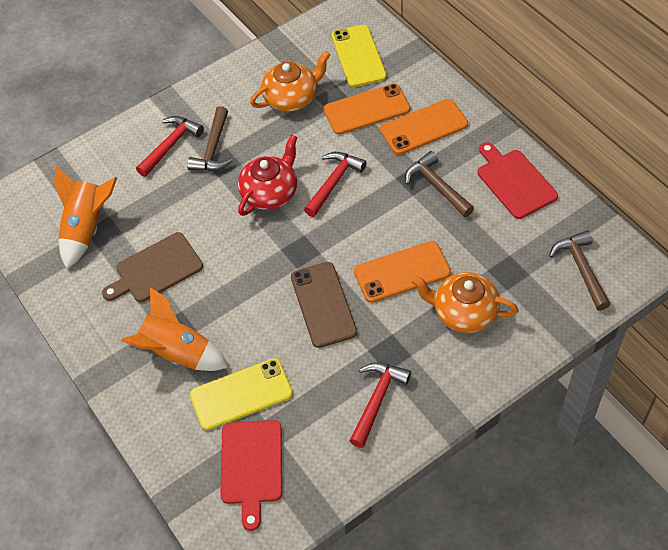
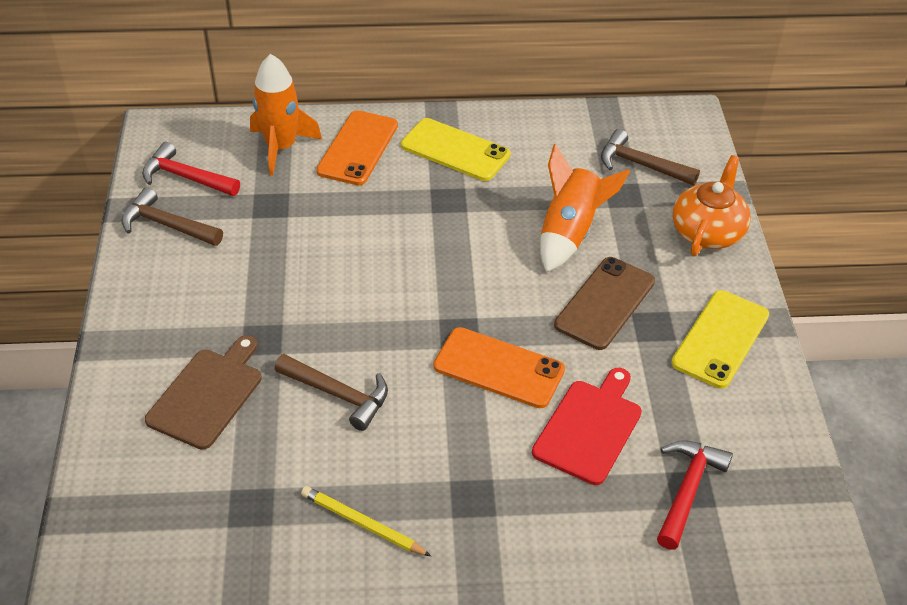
orange phone: [324,84,410,135] [354,241,451,303] [380,99,468,155] = 3 -> [316,110,398,185] [434,327,565,408] = 2
orange teapot: [250,51,330,112] [411,272,519,333] = 2 -> [673,155,751,256] = 1
red cutting board: [220,420,282,531] [478,142,558,219] = 2 -> [532,368,642,485] = 1
red hammer: [136,116,204,177] [304,152,367,217] [349,362,411,448] = 3 -> [142,142,240,196] [657,440,733,550] = 2
red teapot: [238,135,298,216] = 1 -> none = 0
yellow pencil: none = 0 -> [301,486,431,556] = 1

